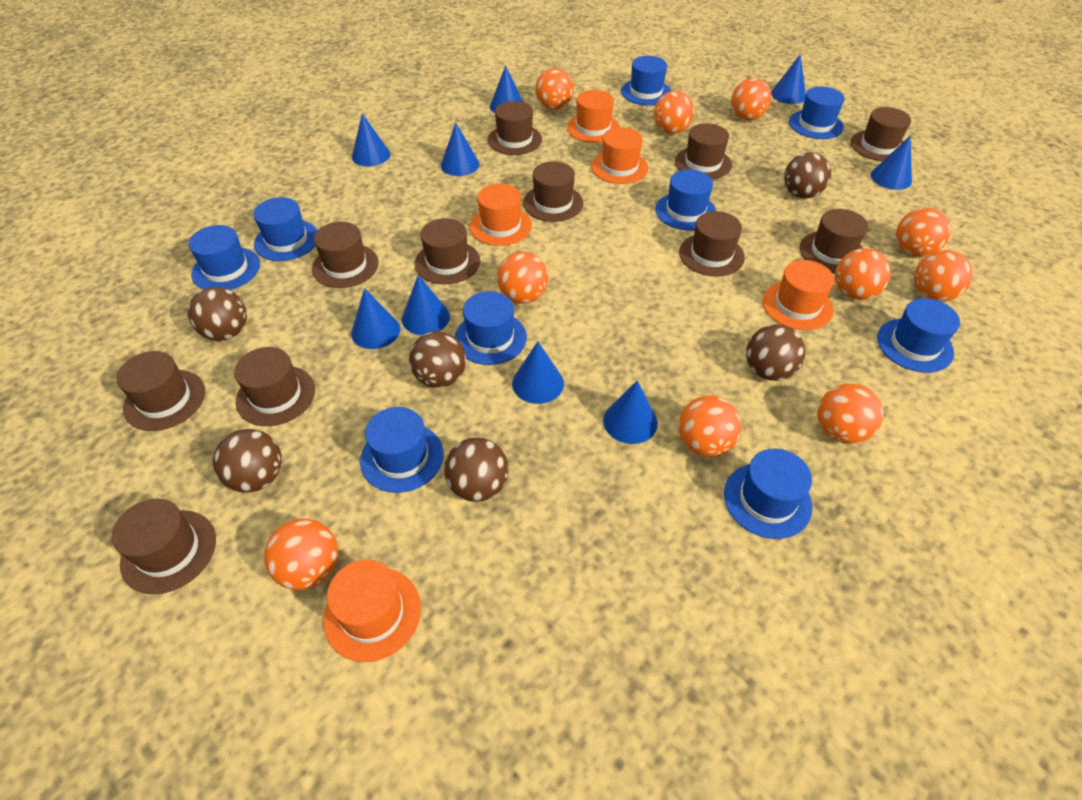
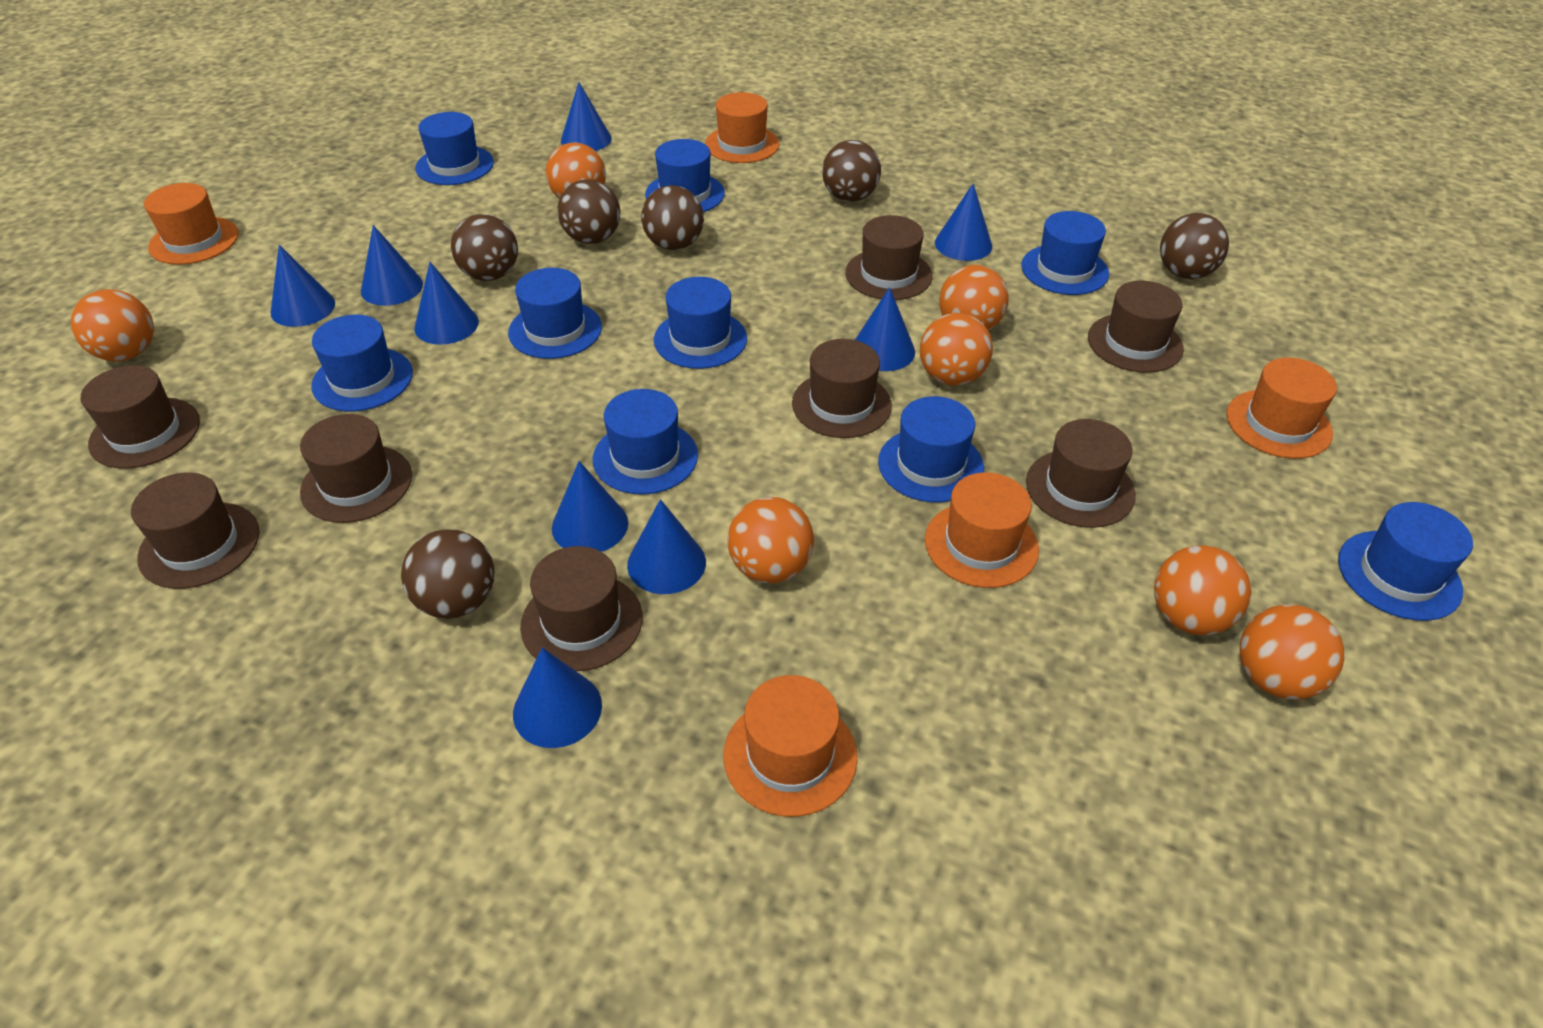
brown hat: [112,498,216,594] [116,351,205,431] [234,347,315,426] [312,222,379,288] [415,218,480,284] [488,101,542,155] [523,161,583,222] [675,123,732,179] [679,211,745,277] [799,209,868,273] [851,107,911,161] = 11 -> [81,365,200,469] [131,472,259,589] [300,414,412,523] [520,546,642,671] [792,339,892,438] [845,215,933,300] [1026,419,1136,528] [1088,281,1184,373] = 8
orange ball: [264,519,338,590] [497,252,548,304] [535,68,574,110] [654,91,694,134] [679,396,741,457] [731,78,772,120] [817,383,883,444] [835,248,891,300] [896,207,951,257] [914,250,973,302] = 10 -> [71,289,154,361] [546,142,606,198] [727,497,814,583] [920,313,993,386] [939,265,1009,331] [1154,545,1251,635] [1240,604,1344,700] = 7

